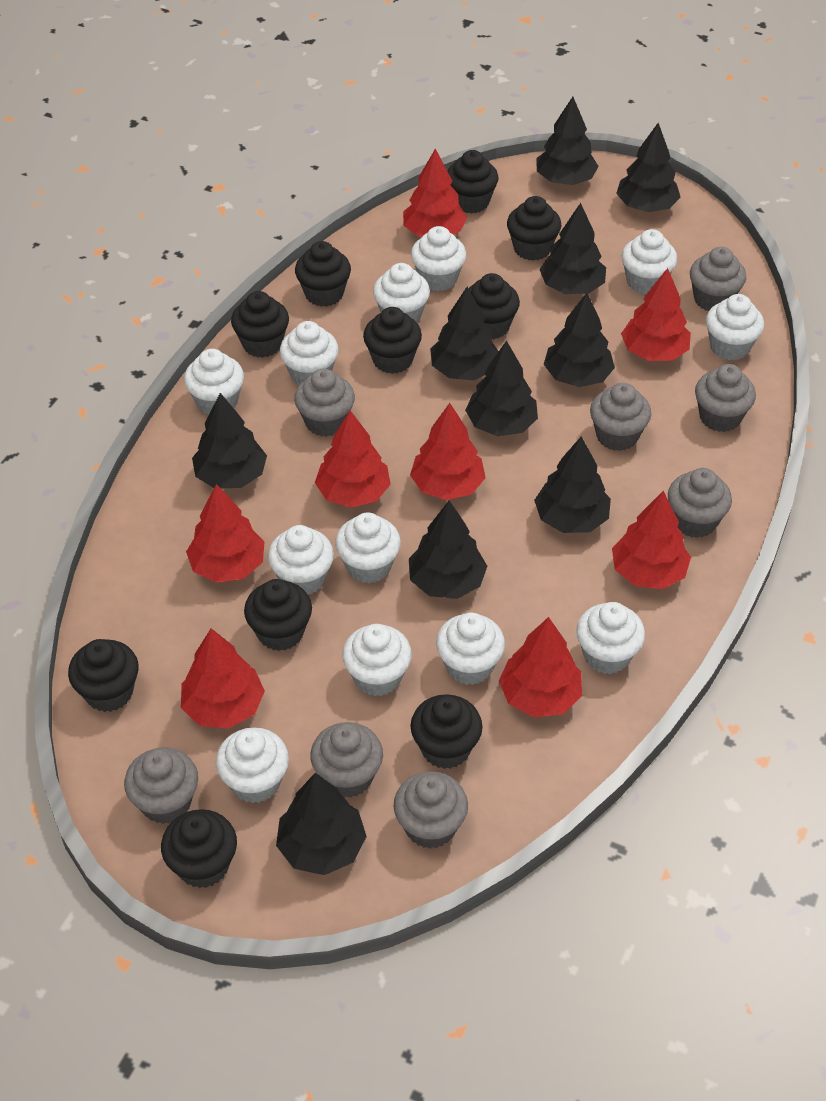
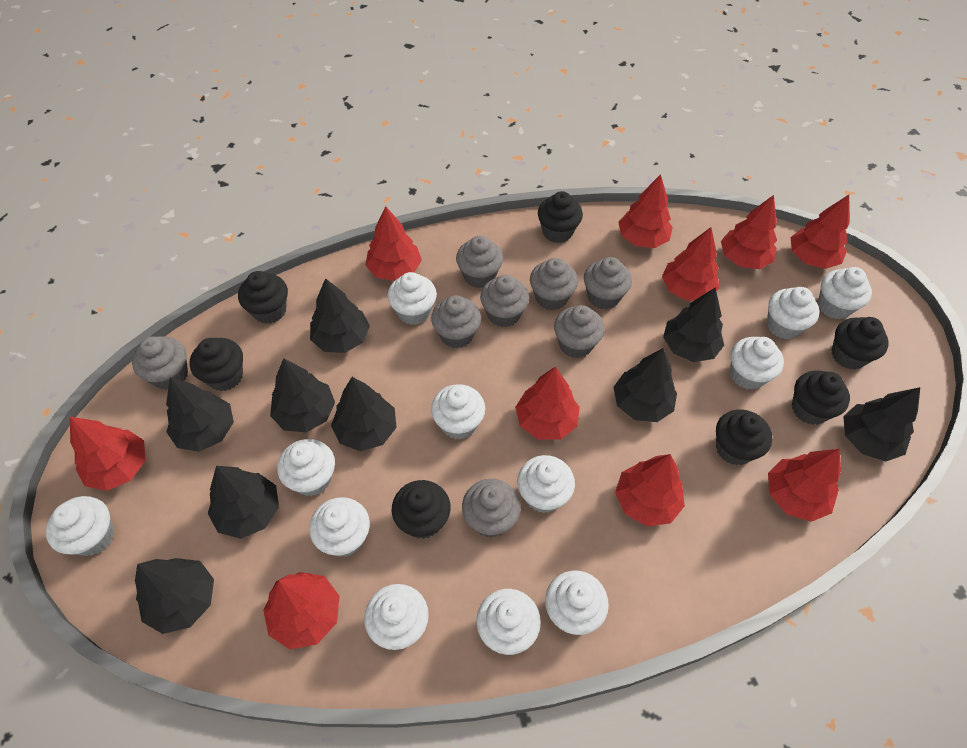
black cupcake: [68,639,139,712] [161,809,237,888] [231,291,289,358] [244,579,312,651] [295,241,351,307] [363,307,422,374] [411,694,483,769] [447,150,498,214] [469,273,520,339] [507,196,561,261] = 10 -> [190,338,243,391] [238,271,288,324] [392,480,451,539] [538,191,583,243] [716,409,772,465] [792,370,850,425] [831,317,889,370] = 7
black tree: [192,393,267,488] [276,773,367,875] [409,501,487,599] [430,287,498,380] [465,341,538,436] [534,437,611,533] [536,97,599,185] [539,203,606,294] [544,293,615,387] [616,123,681,212] = 10 -> [135,558,214,634] [166,377,234,452] [208,466,279,539] [270,358,335,432] [310,278,370,353] [331,377,397,451] [613,348,677,422] [663,287,724,362] [843,387,920,461] = 9
red tree: [181,628,265,729] [186,484,265,583] [315,410,391,508] [403,149,467,237] [410,403,486,500] [499,617,582,717] [612,490,691,589] [621,268,691,361] = 8 -> [70,417,146,491] [263,572,340,649] [365,206,422,281] [515,366,580,440] [615,454,685,526] [618,174,673,248] [662,227,719,301] [721,195,777,269] [768,449,841,522] [791,195,850,269] = 10

